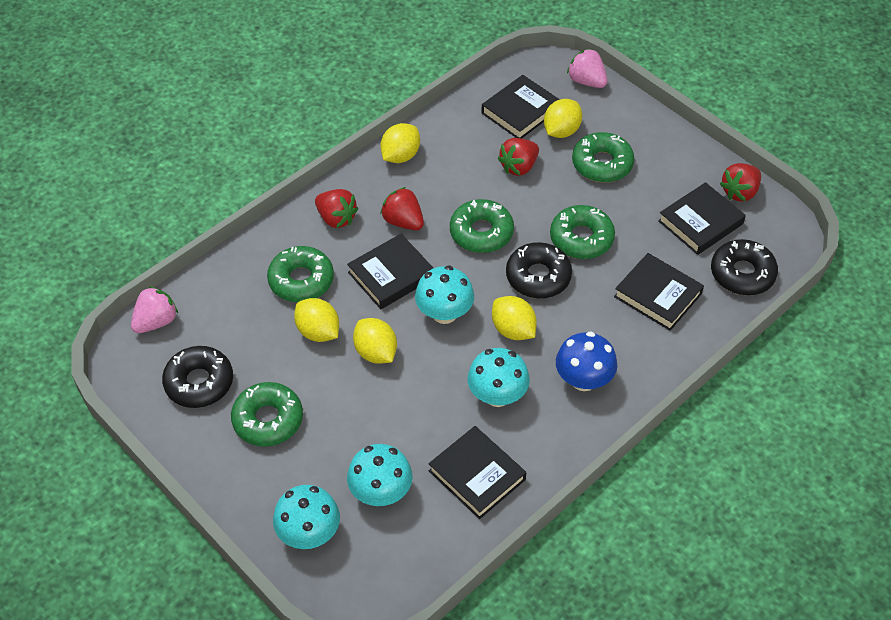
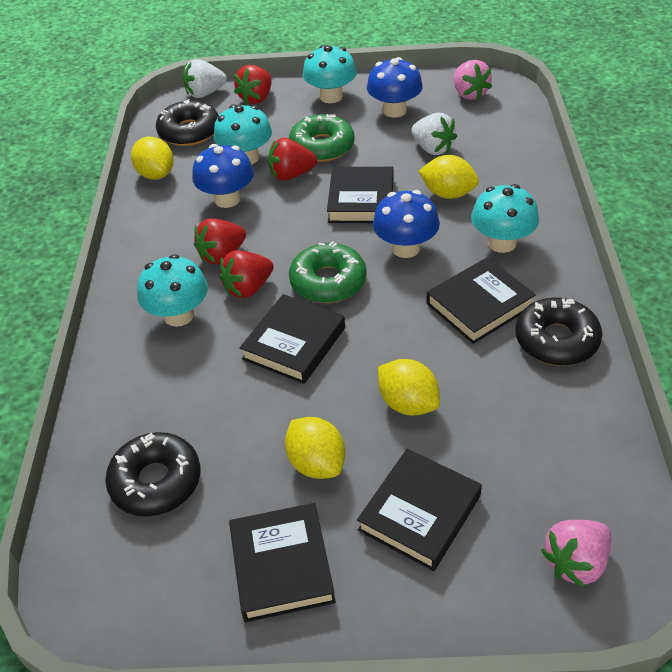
blue mushroom: [556,332,617,391] = 1 -> [192,144,254,208] [367,57,423,118] [373,190,440,258] = 3
green donut: [231,382,303,447] [267,246,334,302] [450,199,514,253] [550,205,615,259] [572,132,634,182] = 5 -> [289,114,355,162] [289,241,367,303] = 2
white strawberry: none = 0 -> [183,59,227,98] [411,113,457,155] = 2
yellow lemon: [294,298,339,342] [353,318,397,363] [380,123,420,163] [492,296,537,340] [544,99,582,138] = 5 -> [131,137,174,180] [285,417,345,479] [378,359,440,416] [418,155,479,199] = 4

